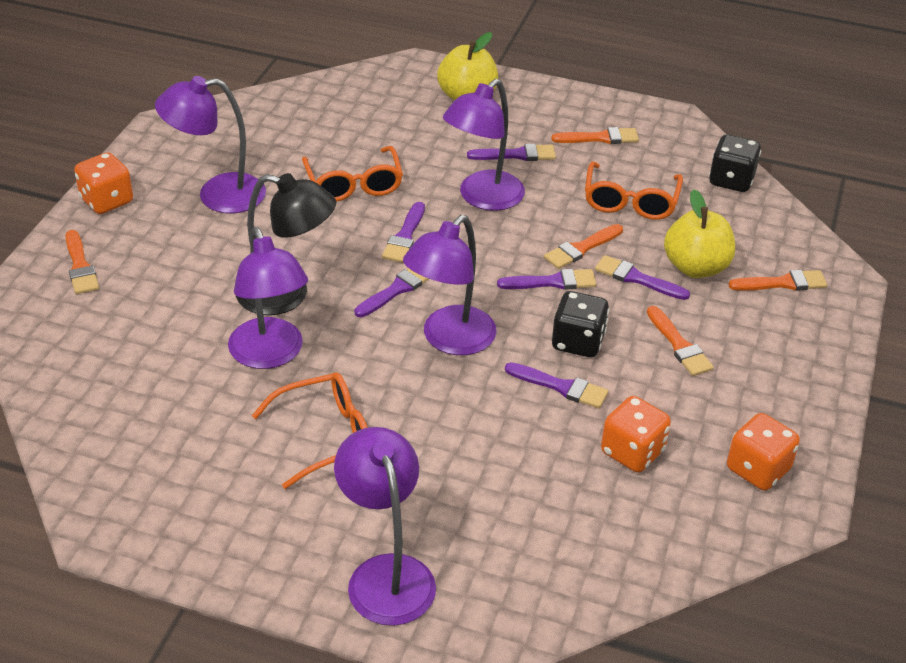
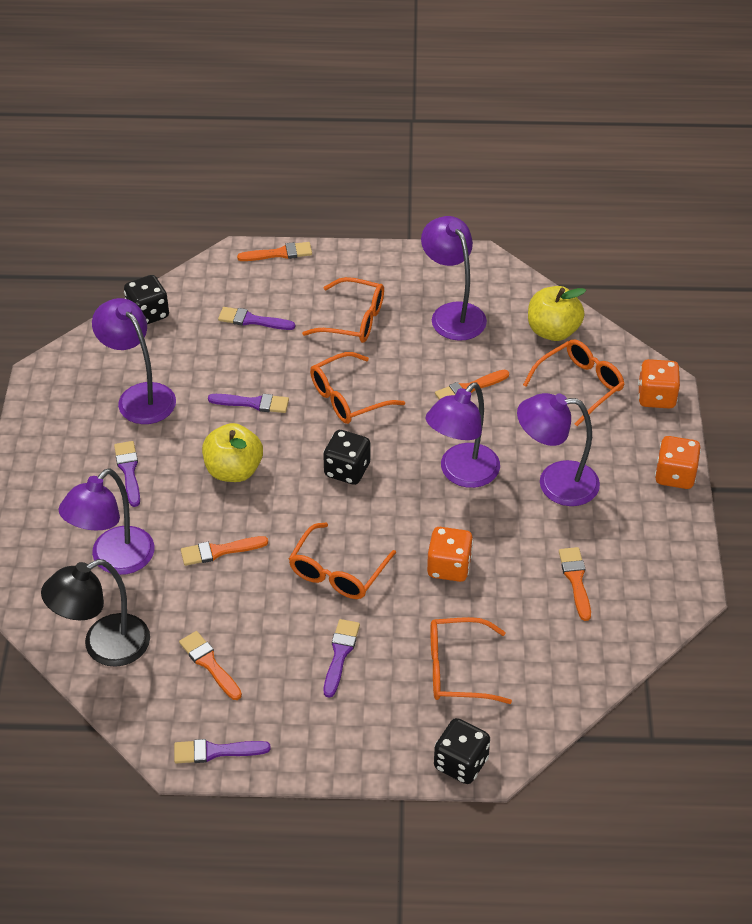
black dice: [552,291,609,357] [709,134,761,192] = 2 -> [124,275,169,324] [323,430,370,485] [434,718,490,784] = 3
orange glasses: [252,372,368,489] [302,146,403,202] [585,162,683,220] = 3 -> [289,522,396,599] [302,277,384,343] [310,352,405,424] [430,617,512,704] [523,339,624,426] = 5
purple brush: [355,268,429,317] [382,202,425,263] [467,144,556,161] [497,269,596,290] [505,362,608,408] [595,255,690,300] = 6 -> [114,441,140,507] [174,739,271,763] [208,394,289,413] [218,307,295,330] [324,619,360,698] = 5

